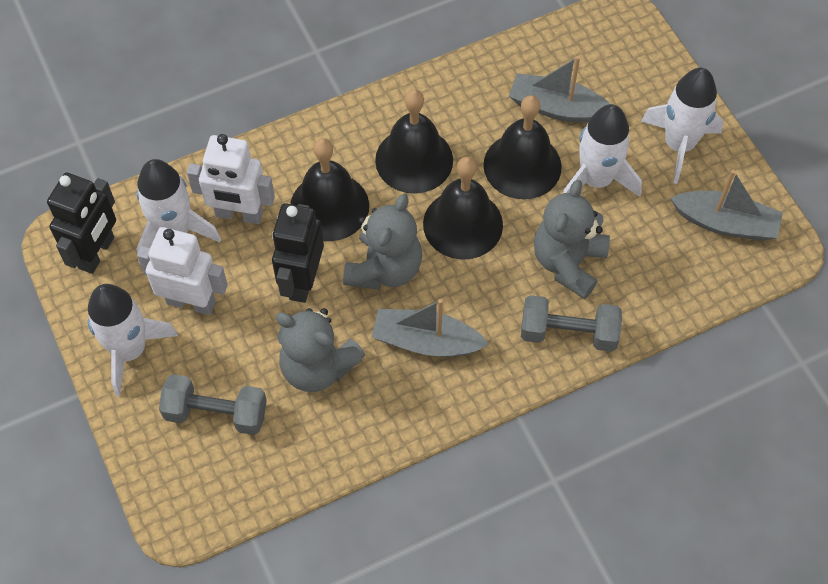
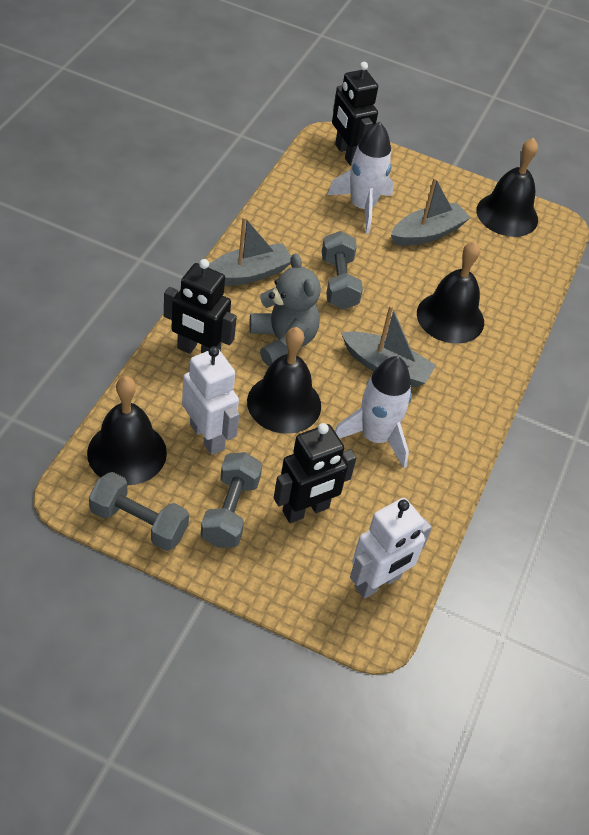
black robot: [47,173,116,274] [272,203,324,303] = 2 -> [164,259,237,354] [274,423,356,523] [332,62,378,166] = 3
grey dumbbell: [159,374,267,435] [521,295,622,352] = 2 -> [89,472,189,551] [201,452,262,548] [322,231,363,309] = 3
grey teddy bear: [276,308,365,392] [343,194,422,290] [534,180,610,299] = 3 -> [249,253,321,366] = 1
white rocket: [88,284,178,396] [136,159,221,263] [563,104,642,197] [641,67,723,184] = 4 -> [327,122,394,234] [335,356,412,468] = 2

